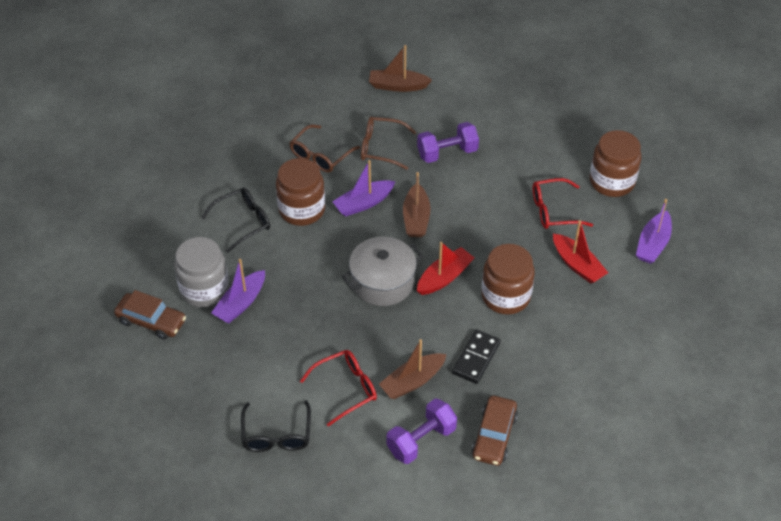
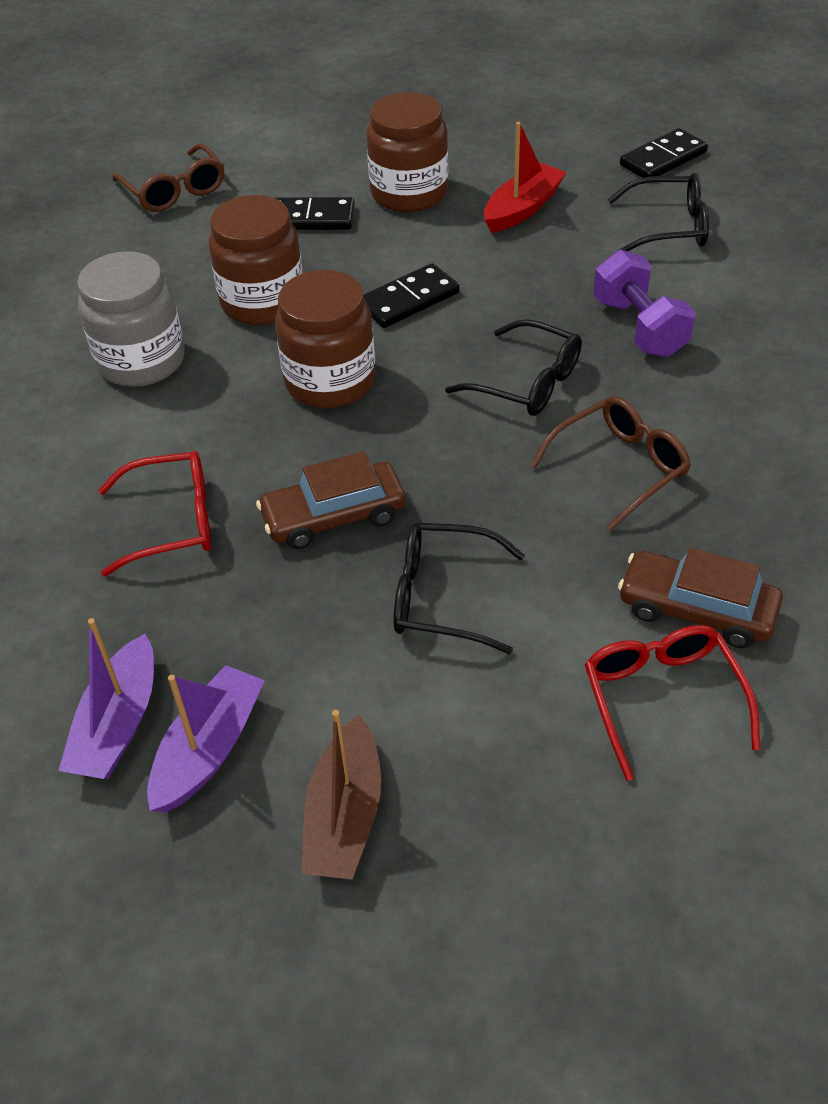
black domino: [452,330,501,384] = 1 -> [273,197,355,230] [364,263,459,328] [620,128,708,178] = 3
black glasses: [201,188,270,253] [241,400,311,452] = 2 -> [394,522,525,654] [445,319,582,416] [608,173,709,251] = 3
brown boat: [369,45,432,92] [379,339,447,399] [403,172,431,237] = 3 -> [302,710,381,880] = 1
grey pot: [342,237,423,306] = 1 -> none = 0
purple boat: [211,259,265,323] [332,160,396,216] [636,199,672,264] = 3 -> [59,618,154,779] [147,665,265,813] = 2
purple dumbbell: [386,398,457,464] [417,122,479,163] = 2 -> [593,250,696,357] = 1
red boat: [417,242,474,295] [553,220,608,284] = 2 -> [484,122,567,233] = 1

